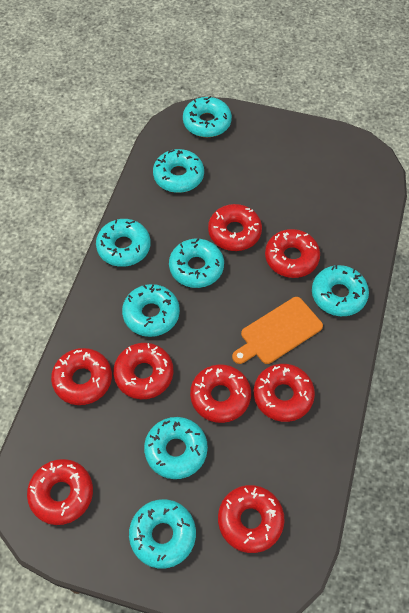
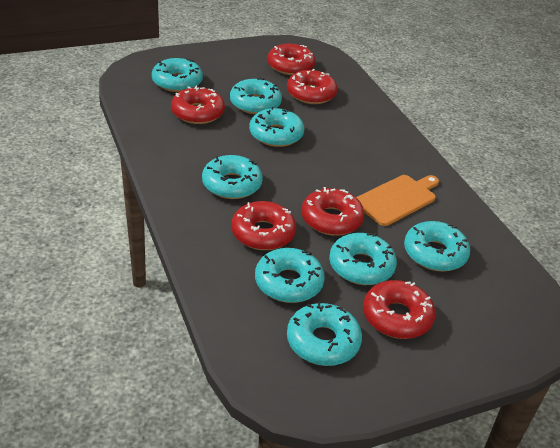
red donut: [27,459,93,525] [51,348,112,405] [113,343,173,399] [190,364,251,423] [208,204,262,251] [218,485,285,553] [254,364,315,422] [265,229,320,278] = 8 -> [171,86,225,124] [231,201,296,250] [267,44,315,75] [287,69,338,104] [301,187,365,236] [363,280,436,339] = 6

